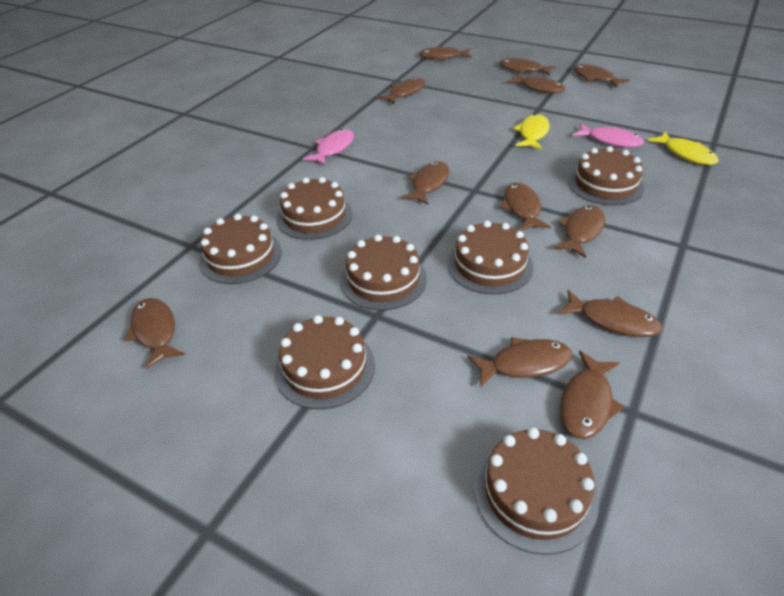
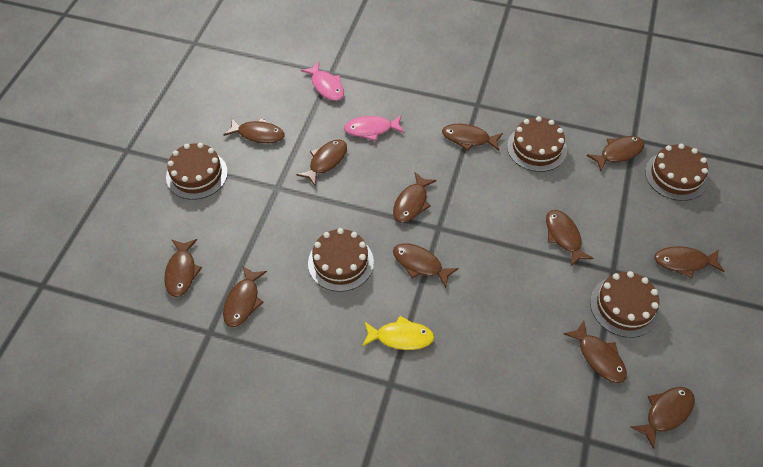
brown cake: [199,214,282,284] [275,315,375,409] [277,177,352,240] [341,234,427,310] [448,221,533,295] [474,428,599,555] [568,146,644,206] = 7 -> [166,143,228,200] [308,228,374,292] [507,116,567,172] [590,271,660,338] [645,144,708,201] = 5
yellow fish: [513,114,550,149] [648,131,719,165] = 2 -> [362,316,434,350] = 1

